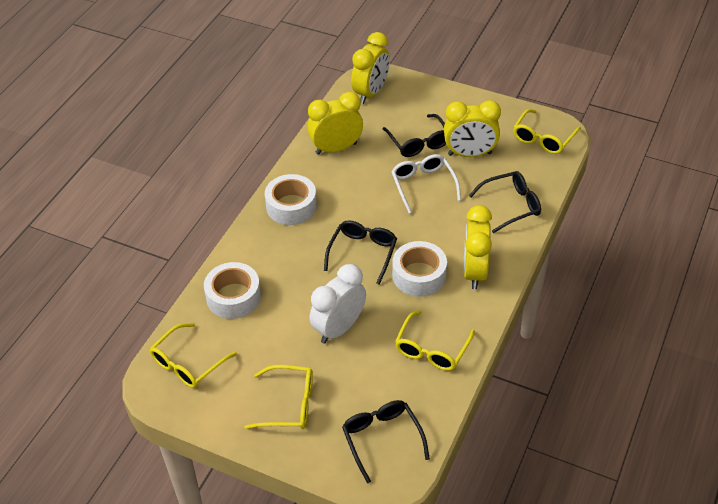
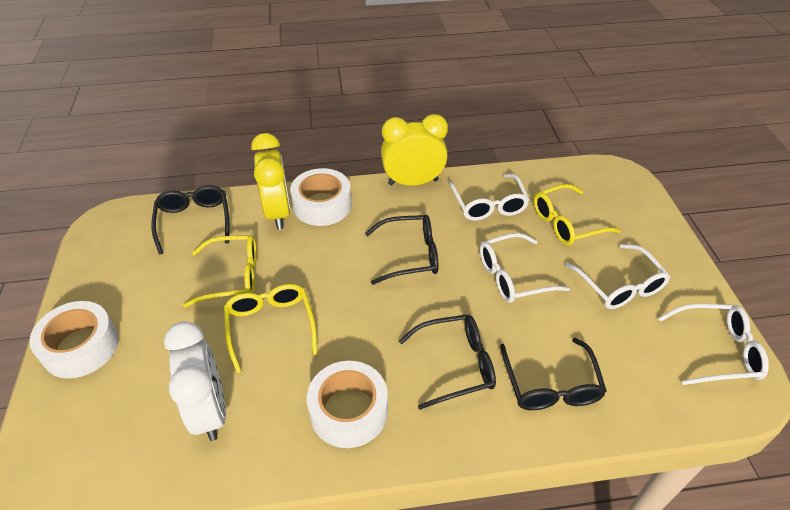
white glasses: [391,154,461,213] = 1 -> [448,174,530,221] [480,233,570,303] [565,244,670,309] [658,304,769,385] = 4
yellow clock: [308,92,363,155] [351,32,390,104] [444,100,501,157] [463,205,492,289] = 4 -> [251,133,291,230] [381,114,448,186] = 2
yellow glasses: [150,323,237,388] [244,365,313,429] [395,310,475,371] [513,109,581,154] = 4 -> [183,235,257,308] [224,284,317,373] [534,184,621,245] = 3

